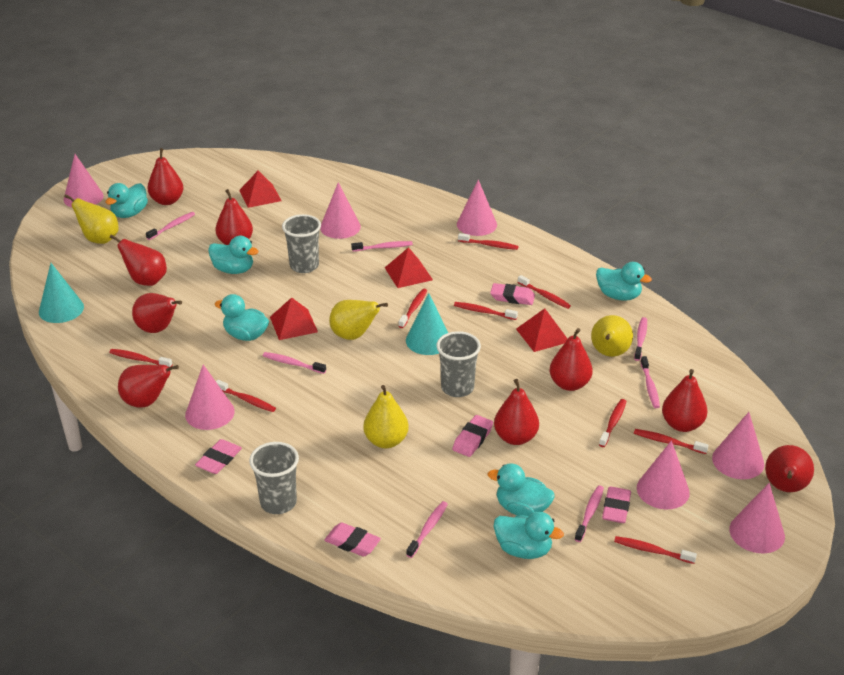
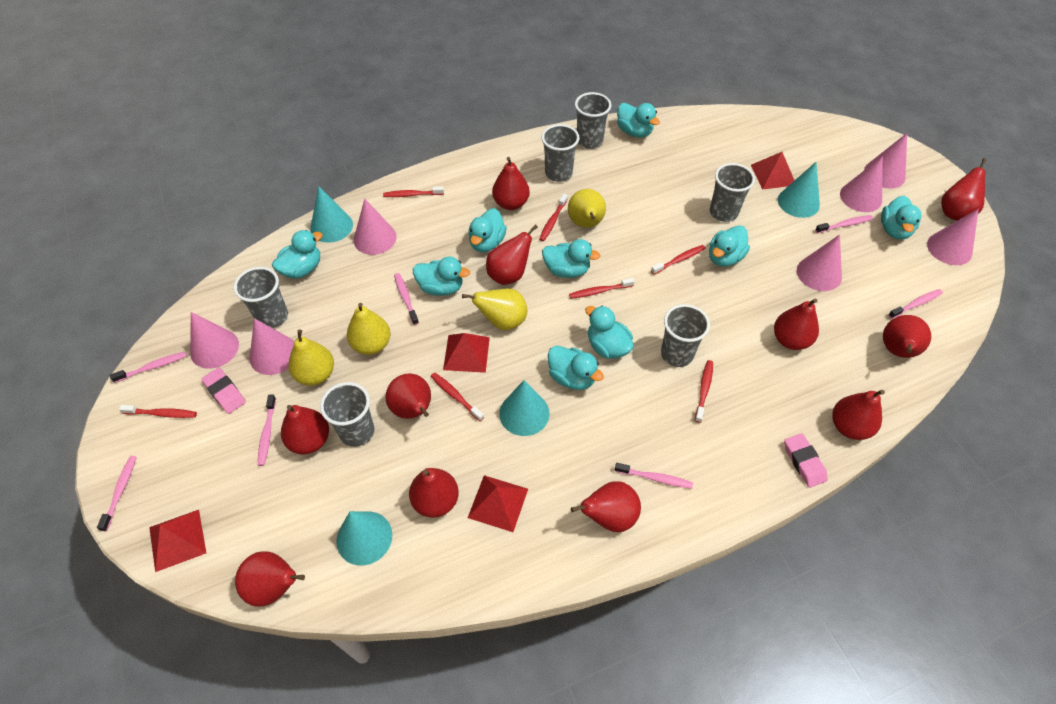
grey cup: [249,442,299,514] [282,214,321,273] [436,331,481,397] = 3 -> [234,267,288,328] [320,382,375,447] [541,124,580,182] [575,92,611,149] [661,304,710,367] [710,163,755,222] = 6
pink eraser: [195,439,242,474] [324,522,381,557] [452,415,493,457] [490,283,535,305] [602,486,631,523] = 5 -> [201,368,246,414] [784,433,828,488] = 2
red pear: [110,234,167,286] [118,365,179,408] [132,293,182,333] [148,148,183,205] [215,189,253,245] [494,379,539,445] [549,328,593,391] [662,369,708,432] [765,445,814,492] = 9 -> [235,551,305,607] [281,405,329,454] [385,373,431,419] [409,468,459,518] [486,224,538,285] [492,157,530,210] [571,481,641,532] [774,298,819,350] [833,390,885,440] [883,315,931,358] [941,158,987,221] = 11
red toothbrush: [109,349,173,367] [216,380,276,412] [399,289,427,328] [454,302,518,320] [458,233,518,250] [518,275,571,309] [599,399,626,447] [614,536,697,564] [634,429,709,454] = 9 -> [119,405,197,418] [383,186,444,197] [431,372,484,421] [539,194,568,241] [569,278,635,299] [651,245,706,275] [695,360,713,423] = 7
turquoise cone: [39,263,84,323] [406,293,448,355] = 2 -> [310,186,353,243] [336,511,392,565] [499,380,550,436] [778,162,820,218] = 4
turquoise duck: [105,183,148,218] [208,236,258,274] [214,294,269,341] [488,463,555,516] [493,512,564,559] [596,262,652,301] = 6 -> [272,230,323,279] [413,257,470,296] [468,208,507,252] [542,239,600,278] [548,346,604,390] [585,306,634,359] [617,103,660,138] [709,225,750,267] [881,196,922,239] = 9

